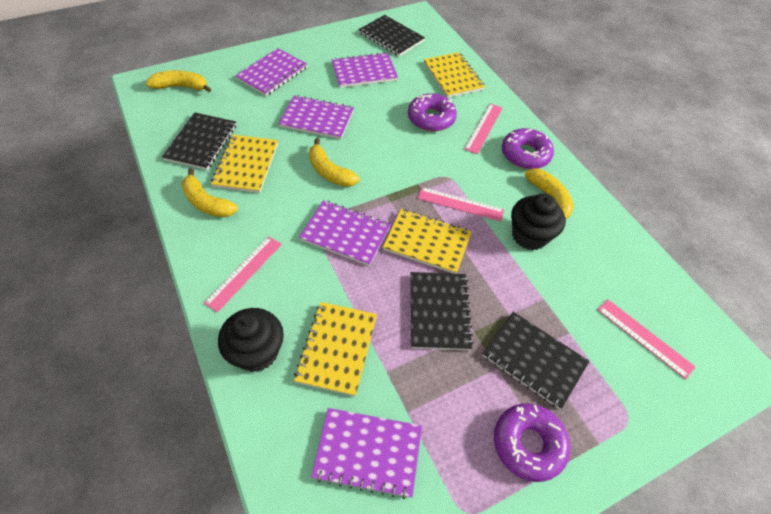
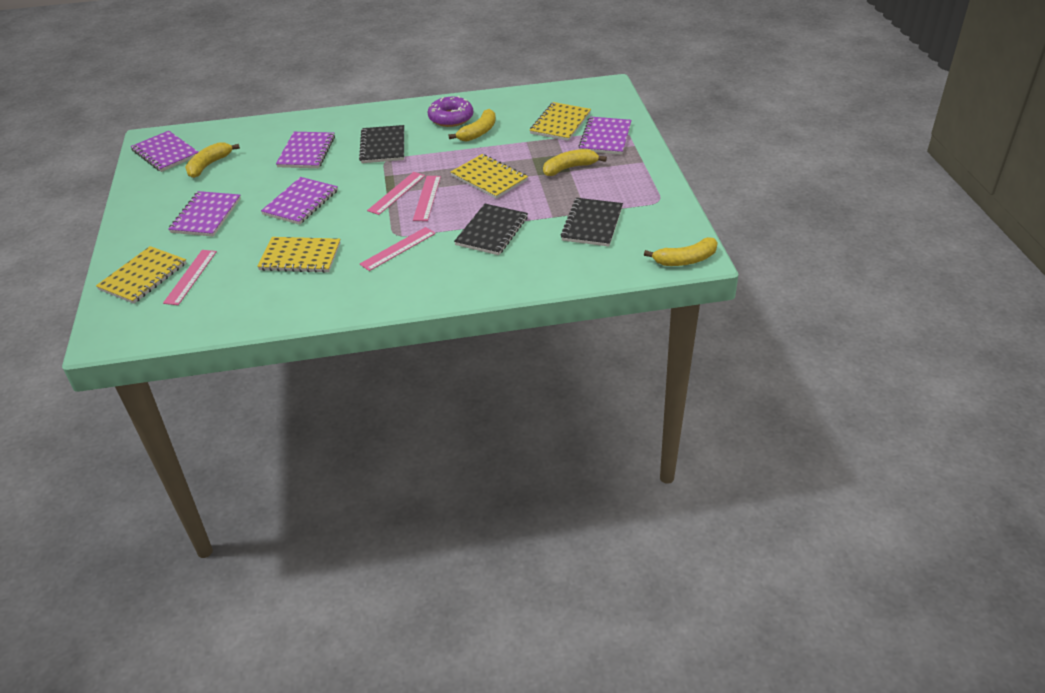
black cupcake: [218,308,284,372] [511,194,565,250] = 2 -> none = 0
black notebook: [162,112,236,170] [359,15,425,56] [411,272,473,350] [482,312,590,409] = 4 -> [359,125,404,163] [454,204,528,255] [561,198,623,246] = 3
purple donut: [408,93,457,132] [494,403,570,482] [502,128,554,169] = 3 -> [428,96,473,127] = 1

